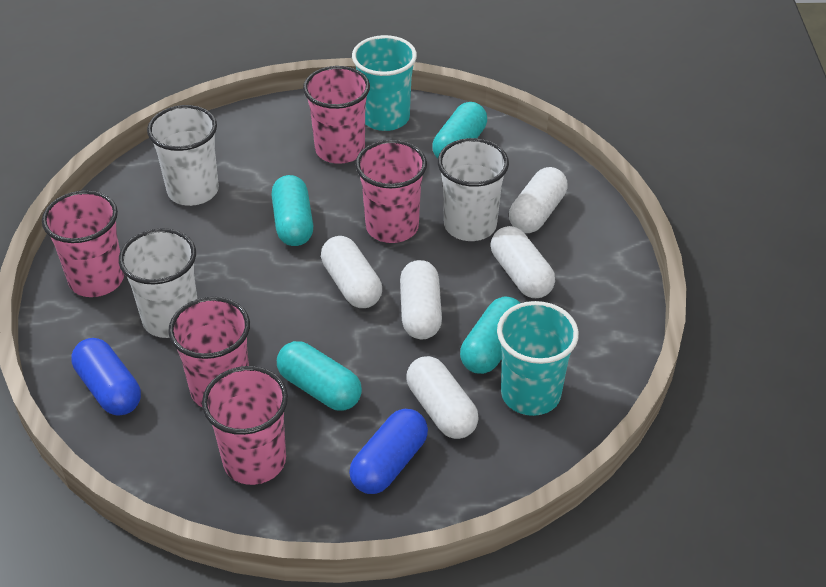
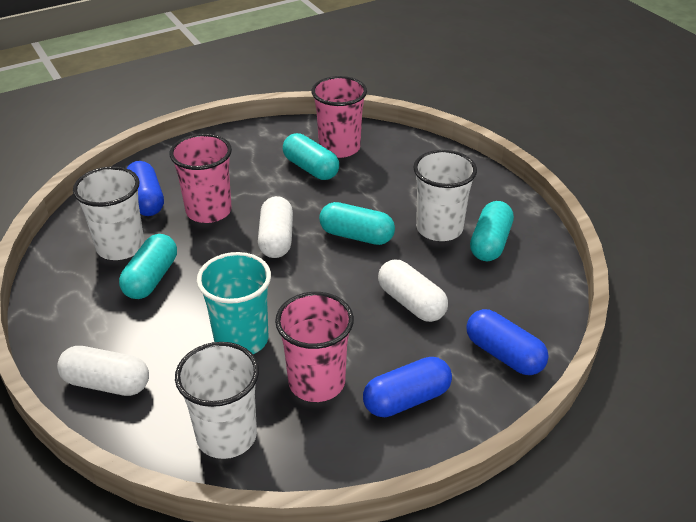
blue capsule: [71,338,141,416] [349,409,428,494] = 2 -> [126,161,164,216] [363,357,452,417] [466,309,549,375] = 3
pink cup: [42,190,124,297] [168,297,250,407] [202,366,288,485] [303,66,370,164] [355,140,427,243] = 5 -> [169,134,232,223] [275,292,354,402] [311,76,367,158] = 3
turquoise cup: [352,35,417,131] [497,301,579,416] = 2 -> [197,252,271,354] = 1
white capsule: [321,236,382,308] [400,260,442,340] [406,356,479,439] [491,226,555,298] [509,167,568,233] = 5 -> [57,346,149,396] [258,196,293,258] [378,260,448,322] = 3

